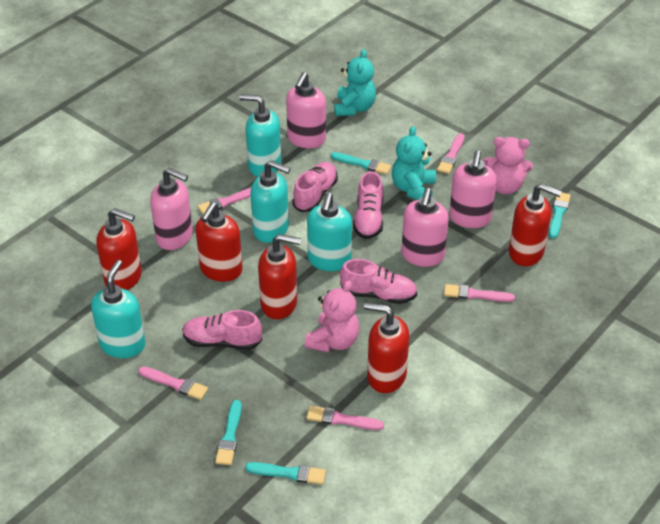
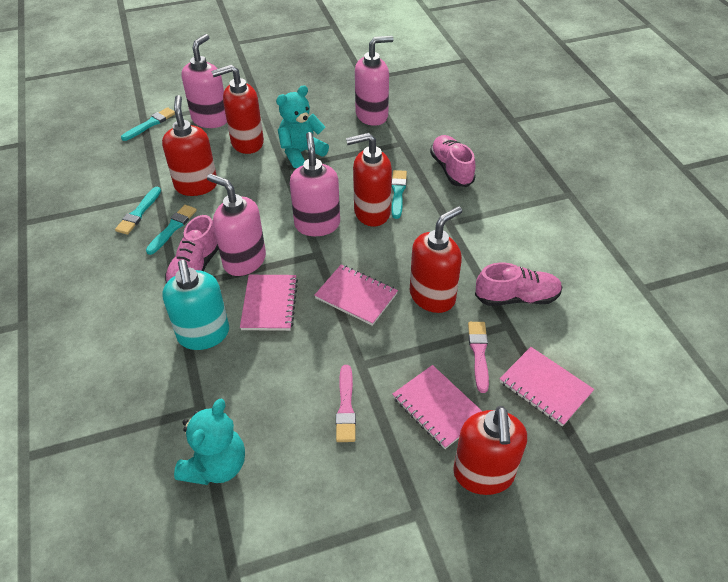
pink brush: [139,366,208,400] [198,188,251,215] [306,406,384,430] [437,133,465,174] [444,284,515,302] = 5 -> [336,365,356,442] [468,322,489,393] = 2
pink notebook: none = 0 -> [240,275,298,331] [314,265,398,326] [392,365,482,449] [499,347,594,427] = 4
pink shoe: [182,310,262,350] [292,162,338,212] [340,259,417,304] [353,171,383,239] = 4 -> [165,215,219,283] [430,135,476,187] [475,263,562,306] = 3
pink teddy bear: [305,280,359,352] [482,137,533,195] = 2 -> none = 0
turquoise soap dispenser: [91,260,146,358] [239,94,281,177] [250,160,290,243] [307,193,352,271] = 4 -> [163,260,229,350] = 1

